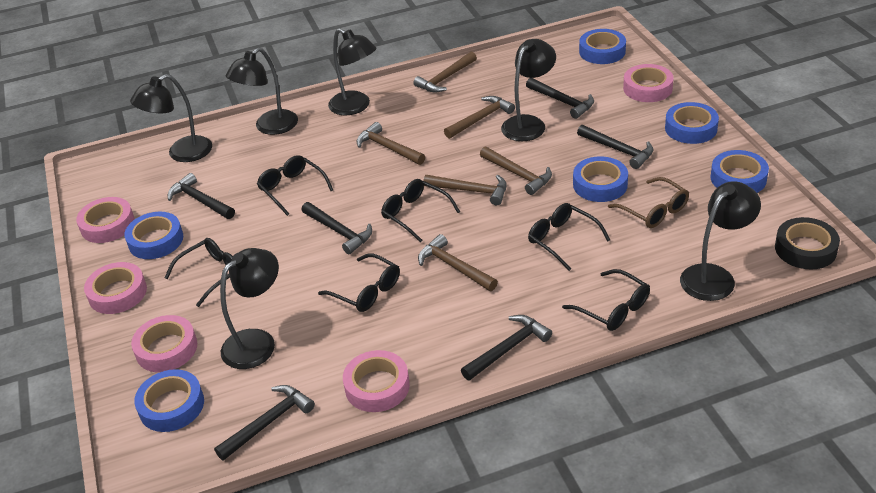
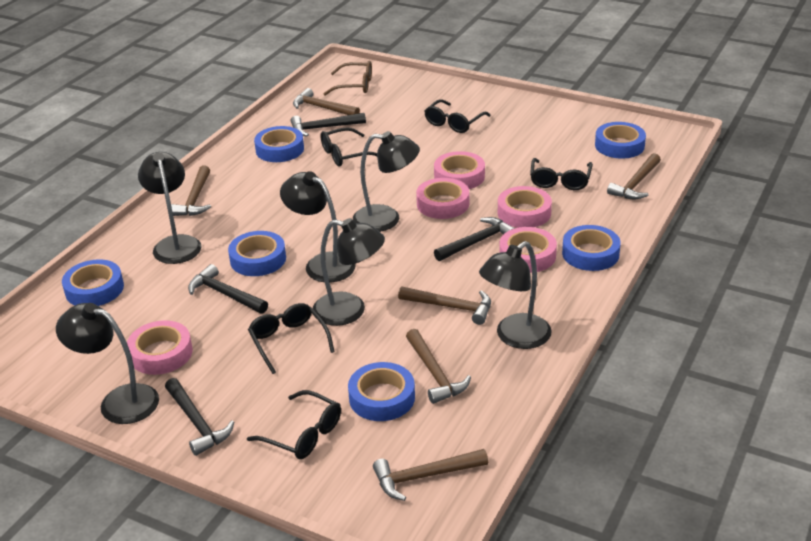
black glasses: [164,238,233,307] [257,155,333,216] [318,253,400,312] [381,179,460,243] [528,203,610,271] [562,269,650,331] = 6 -> [247,390,341,459] [248,303,335,374] [320,127,377,166] [425,99,491,133] [530,158,593,190] = 5
black hammer: [168,173,235,219] [214,385,315,461] [301,202,372,254] [461,315,552,381] [526,78,594,119] [577,125,653,169] = 6 -> [165,378,234,456] [188,264,268,314] [291,113,366,137] [434,217,515,261] = 4
black tape: [775,217,840,269] = 1 -> none = 0

